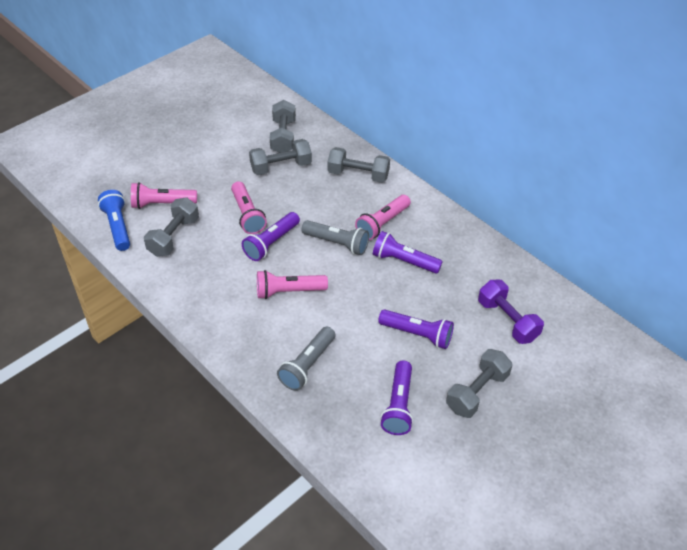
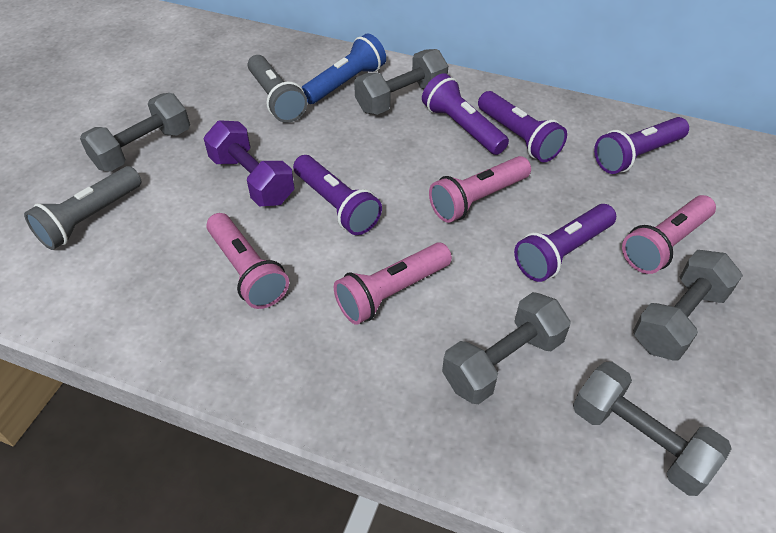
purple flashlight: [242,212,300,261] [373,231,443,274] [378,309,454,349] [380,361,413,435] = 4 -> [293,155,382,235] [422,73,509,155] [478,91,567,162] [514,204,616,282] [594,117,689,174] = 5

